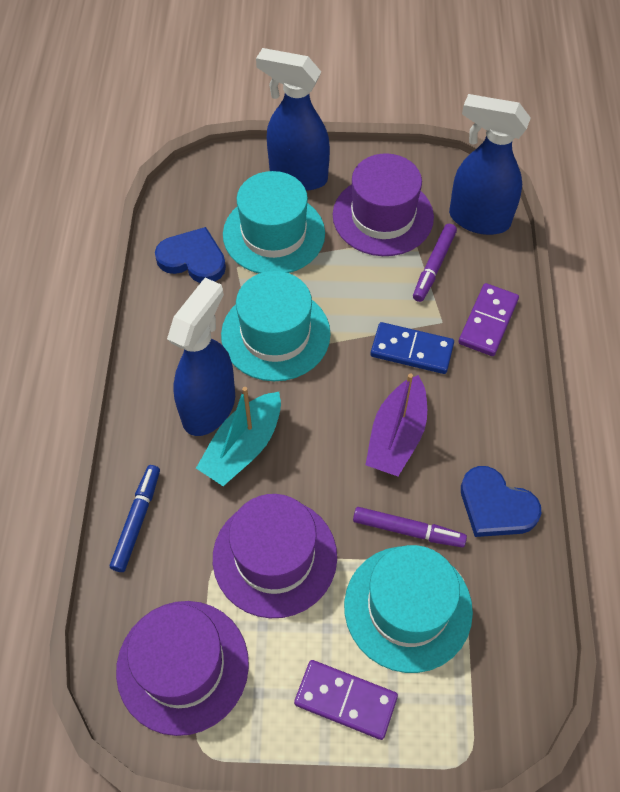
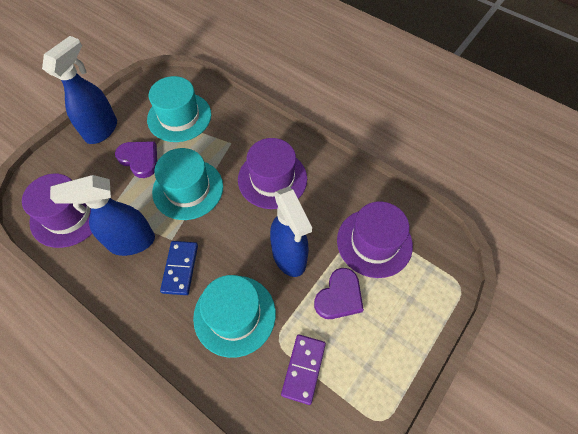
blue heart: [155,227,226,283] [461,466,541,537] = 2 -> none = 0
blue marker: [110,465,160,572] = 1 -> none = 0
purple boat: [366,374,427,476] = 1 -> none = 0
purple domino: [294,660,398,740] [459,283,519,356] = 2 -> [281,334,326,405] = 1
purple heart: none = 0 -> [115,141,157,178] [314,268,364,319] = 2
purple marker: [353,507,467,548] [413,224,457,302] = 2 -> none = 0
turquoise boat: [196,387,281,486] = 1 -> none = 0

